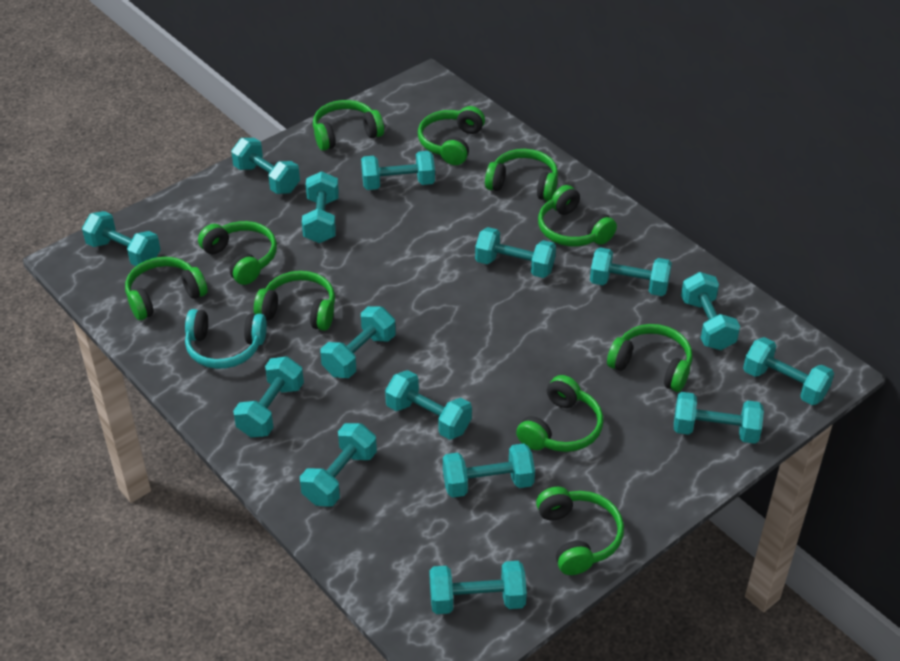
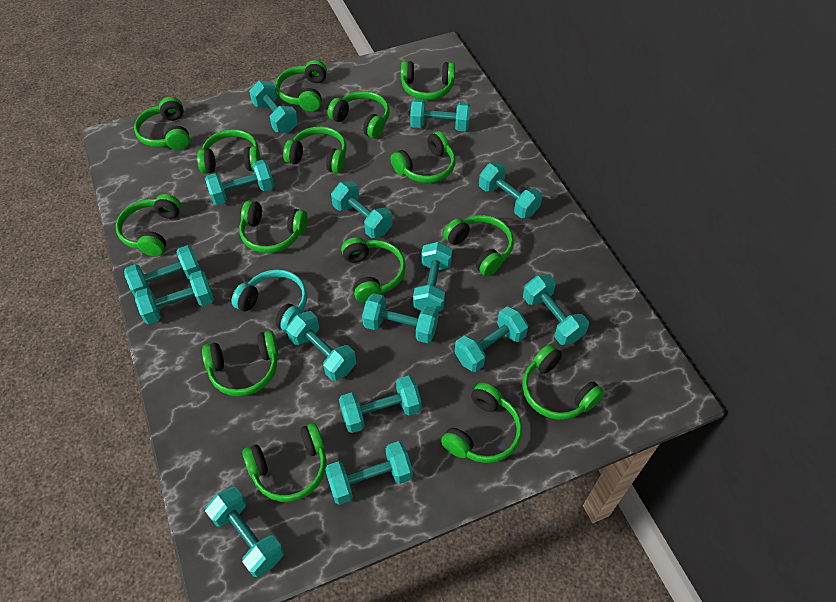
green headphones: [125,257,207,320] [198,221,277,285] [254,271,335,331] [313,100,384,151] [418,106,485,165] [485,149,558,201] [516,375,603,452] [536,487,624,575] [538,185,617,246] [607,324,692,392] = 10 -> [116,194,181,256] [134,97,190,150] [197,129,261,173] [202,331,278,396] [239,200,308,253] [243,423,327,502] [276,60,327,112] [283,126,347,174] [327,91,390,139] [341,237,406,303] [390,131,455,183] [401,61,455,100] [441,383,522,463] [443,215,514,276] [522,344,604,420] = 15

